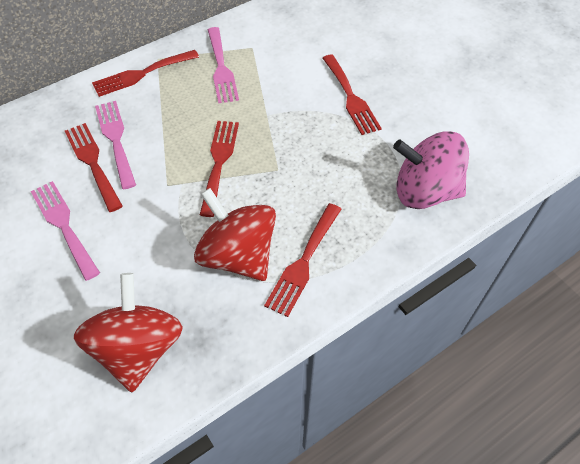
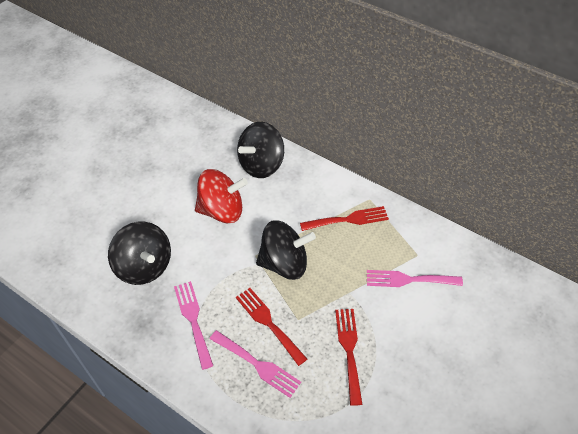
black spinning top: none = 0 -> [108,222,171,285] [237,122,284,178] [256,220,316,280] = 3
pink spinning top: [393,131,469,209] = 1 -> none = 0
red fork: [65,123,123,212] [92,50,199,97] [200,121,239,217] [264,203,341,317] [323,55,382,135] = 5 -> [236,288,307,366] [300,206,389,231] [335,309,363,406] = 3
red spinning top: [74,273,183,392] [194,188,276,281] = 2 -> [195,169,248,223] = 1

